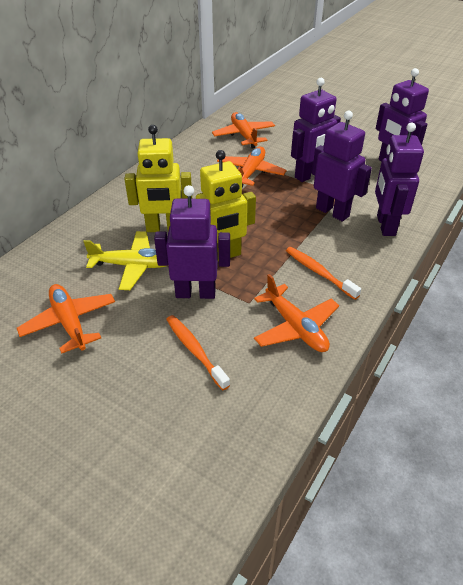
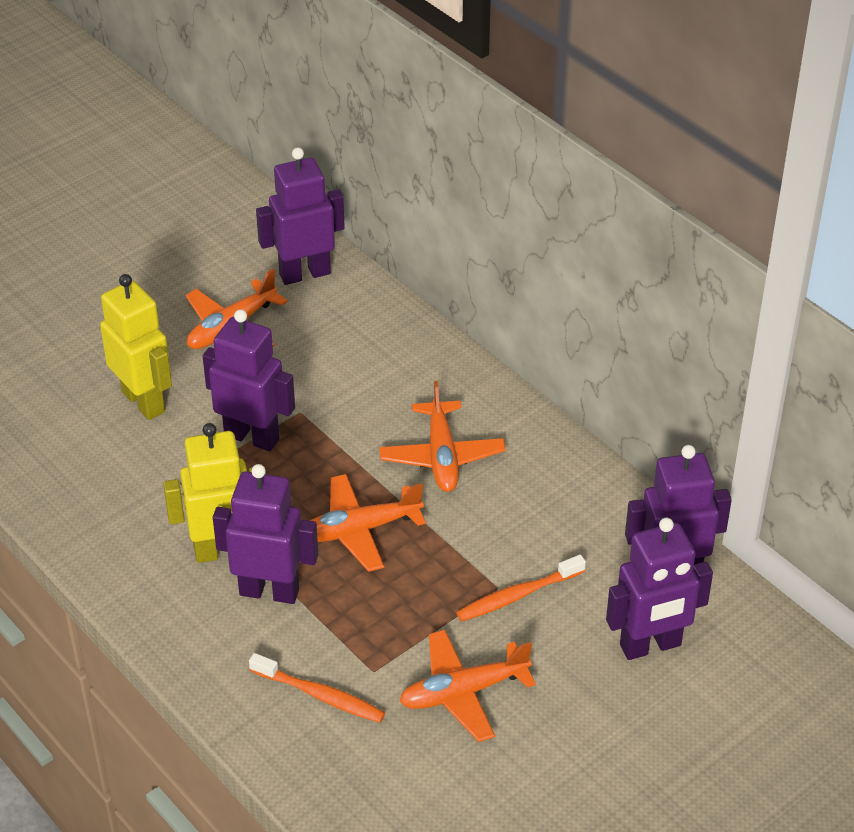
yellow plane: [83,231,166,290] = 1 -> none = 0

